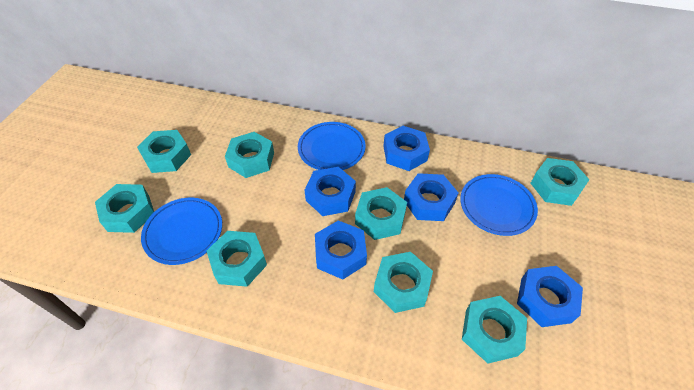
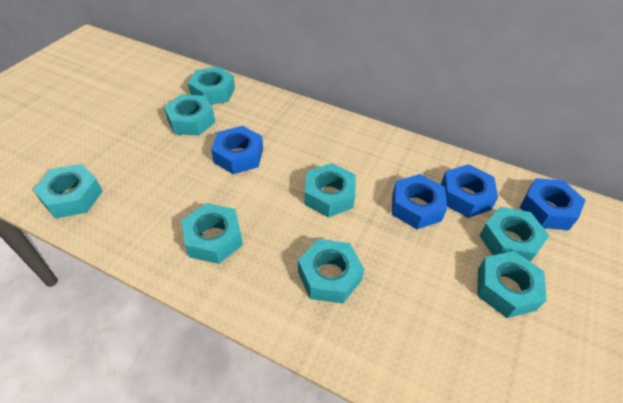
blue nut: [304,167,356,216] [315,220,367,279] [383,126,430,171] [404,173,458,221] [517,266,583,327] = 5 -> [211,126,263,174] [392,174,447,229] [441,164,498,218] [520,178,586,230] = 4
blue plate: [141,198,222,265] [298,122,366,170] [460,174,538,236] = 3 -> none = 0

